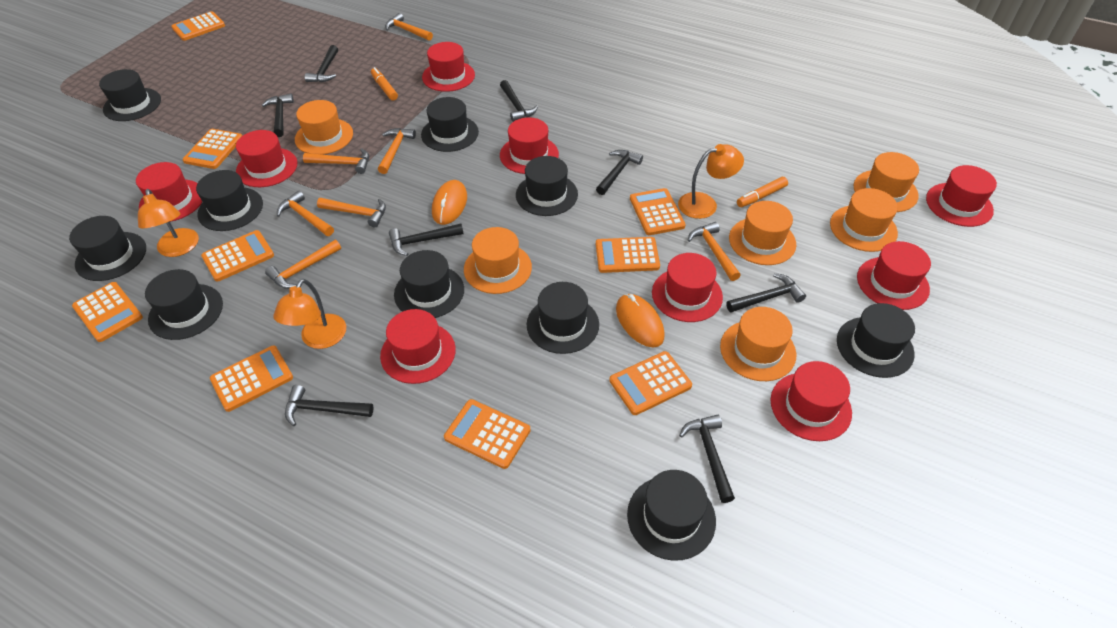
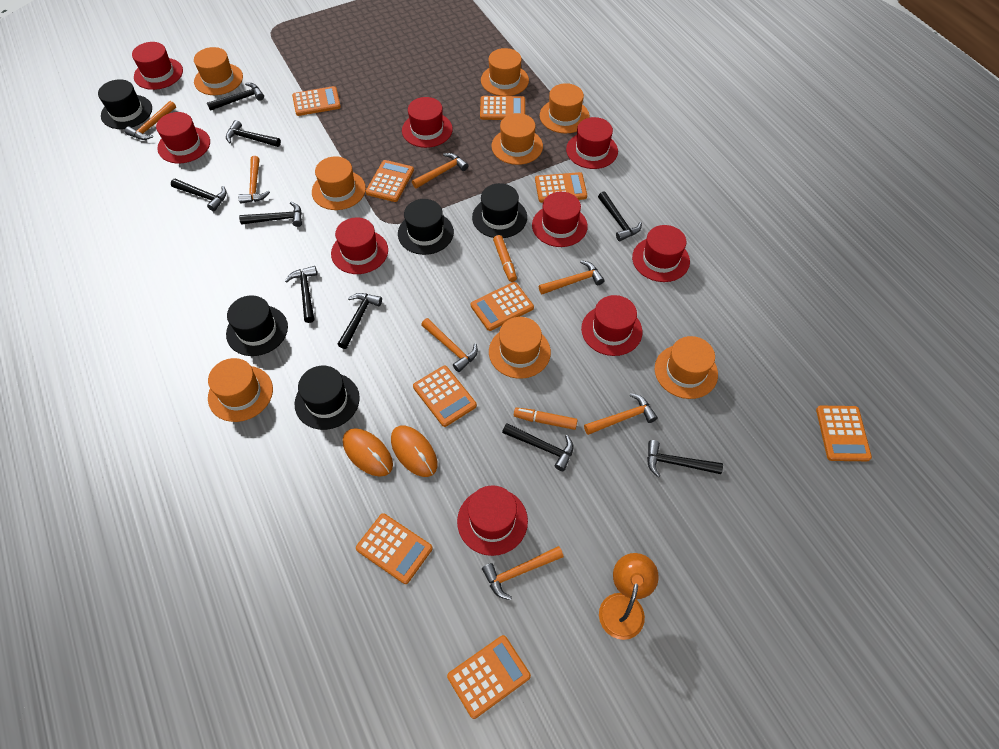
black hammer: [261,94,294,137] [285,385,374,426] [305,45,338,82] [389,224,463,256] [500,80,538,122] [596,150,643,195] [679,415,735,503] [726,273,806,313] = 8 -> [171,179,227,211] [207,83,264,111] [226,120,281,147] [239,202,302,227] [285,266,317,323] [337,293,382,349] [502,423,573,471] [598,191,642,241] [647,440,723,477] = 9
black hat: [69,216,146,281] [99,69,161,121] [145,269,223,340] [196,170,263,231] [394,250,464,318] [421,97,479,152] [516,156,578,216] [527,282,599,354] [627,470,716,561] [837,303,915,378] = 10 -> [98,79,152,129] [226,295,288,356] [295,366,360,430] [398,199,454,255] [472,183,527,238] = 5
orange hat: [295,100,353,155] [464,227,532,294] [720,307,796,381] [729,201,796,265] [830,188,898,252] [853,152,919,212] = 6 -> [194,47,243,95] [208,358,273,422] [312,156,366,210] [481,48,529,96] [489,317,551,379] [492,113,543,165] [540,83,590,134] [655,336,718,399] = 8
orange lamp: [138,189,199,257] [273,279,346,349] [678,144,744,219] = 3 -> [599,553,659,640] = 1

